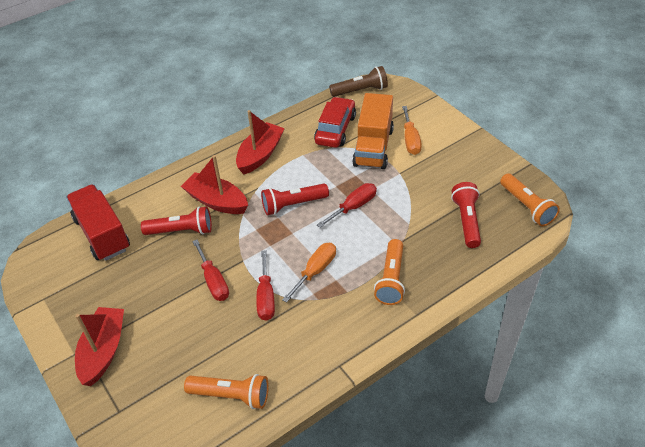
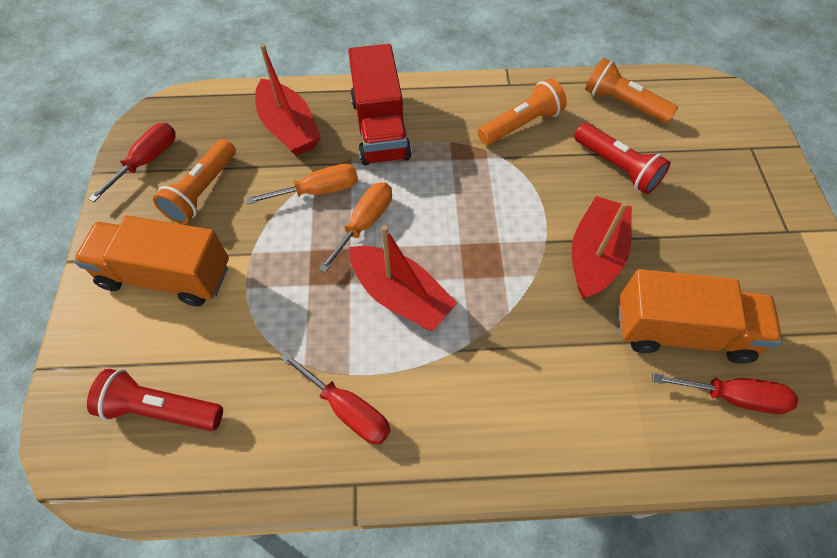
brown flashlight: [329,66,388,97] = 1 -> none = 0
orange truck: [352,93,394,169] = 1 -> [74,215,229,307] [619,269,782,364] = 2
red car: [314,97,356,148] = 1 -> none = 0
red flashlight: [141,206,212,235] [261,184,329,215] [451,182,481,248] = 3 -> [87,369,223,431] [574,123,671,194] = 2

